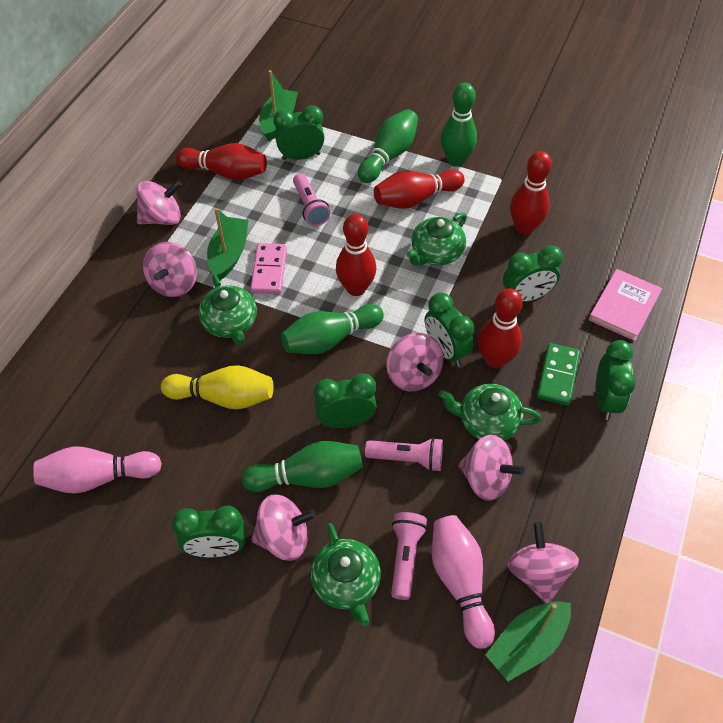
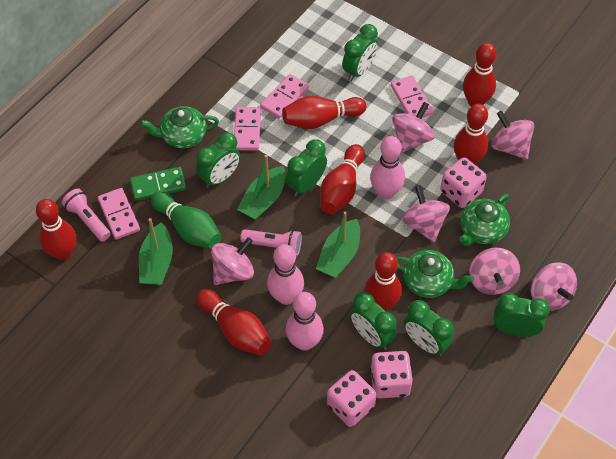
green bowling pin: [242,441,363,492] [281,304,384,354] [358,109,418,183] [441,83,477,167] = 4 -> [151,191,221,249] = 1
green teapot: [199,275,257,345] [311,523,381,627] [406,213,467,266] [439,384,541,440] = 4 -> [140,106,219,148] [396,250,474,298] [459,194,510,246] = 3
pink book: [589,269,662,341] = 1 -> none = 0
pink bowling pin: [33,447,162,494] [432,515,495,649] = 2 -> [267,244,304,305] [286,292,324,351] [370,136,405,199] = 3
pink dice: none = 0 -> [327,370,377,427] [370,351,413,399] [440,157,487,208] = 3
pink domino: [250,243,287,294] = 1 -> [98,188,140,240] [234,107,261,151] [260,74,309,119] [391,75,433,118] = 4
pink flashlight: [293,173,330,226] [365,437,443,472] [391,512,427,600] = 3 -> [62,188,111,241] [240,229,302,256] = 2
red bowling pin: [176,143,267,180] [336,214,376,296] [374,169,464,209] [478,288,523,369] [510,151,552,235] = 5 -> [36,199,76,261] [196,289,271,355] [282,96,366,129] [320,144,365,214] [365,252,402,311] [454,104,488,164] [463,43,496,106] = 7
yellow bowling pin: [161,365,273,409] = 1 -> none = 0

